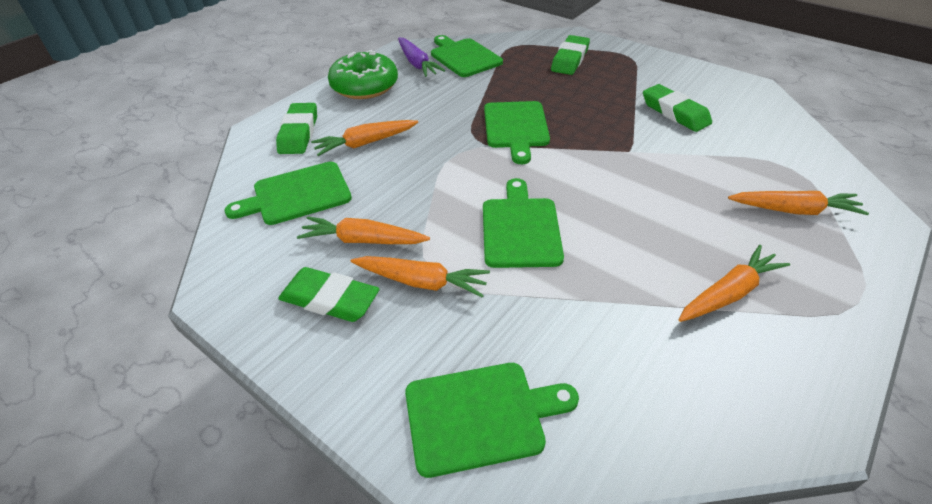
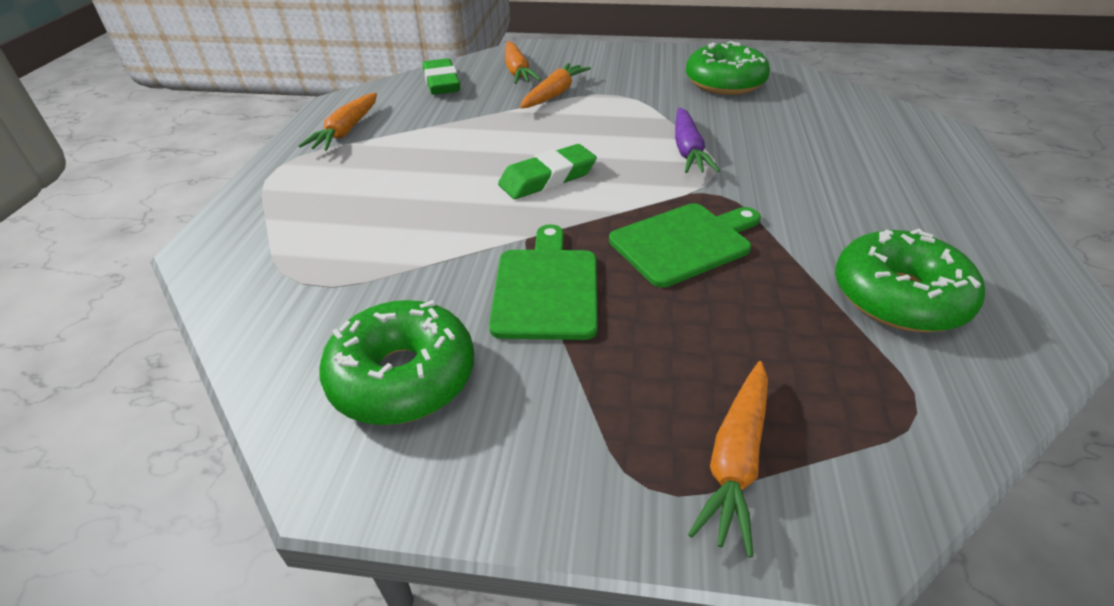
green cutting board: [225,162,352,225] [405,363,579,478] [431,35,503,77] [483,178,564,268] [484,101,550,164] = 5 -> [489,224,598,340] [609,203,761,288] = 2
green donut: [328,50,398,99] = 1 -> [319,300,474,425] [686,41,770,95] [835,229,985,332] = 3
green eraser: [276,103,317,154] [278,267,379,322] [551,35,590,75] [643,84,712,132] = 4 -> [423,58,460,95] [498,144,597,199] = 2
orange carrot: [297,216,430,244] [311,120,418,156] [351,256,490,297] [679,245,790,322] [728,191,869,215] = 5 -> [299,93,377,151] [505,42,541,84] [520,63,591,109] [688,361,768,557] = 4

